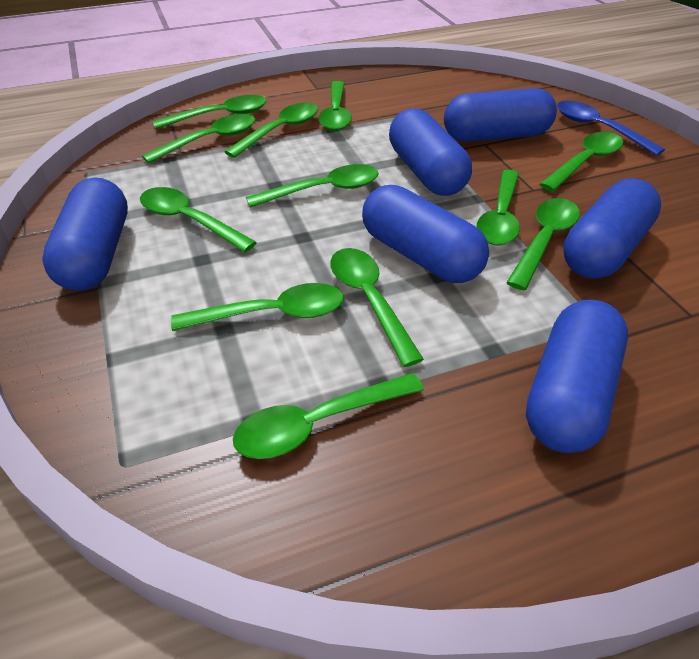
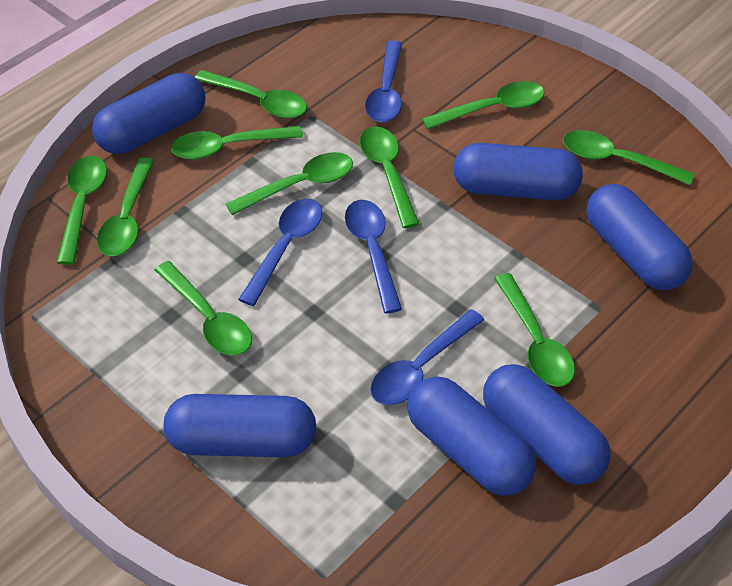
blue spoon: [557,101,665,156] = 1 -> [238,199,322,306] [345,200,402,314] [365,40,402,122] [370,309,484,405] = 4
green spoon: [140,187,257,252] [142,114,255,163] [153,95,267,129] [171,283,344,331] [224,103,318,158] [233,373,424,459] [246,164,379,208] [319,81,352,131] [330,248,424,367] [476,170,520,246] [506,198,580,290] [540,132,623,192] = 12 -> [57,156,107,265] [97,157,155,256] [155,261,252,355] [171,126,303,160] [195,70,307,118] [226,152,353,215] [360,126,419,228] [422,81,545,129] [494,273,575,387] [563,130,694,185] = 10

